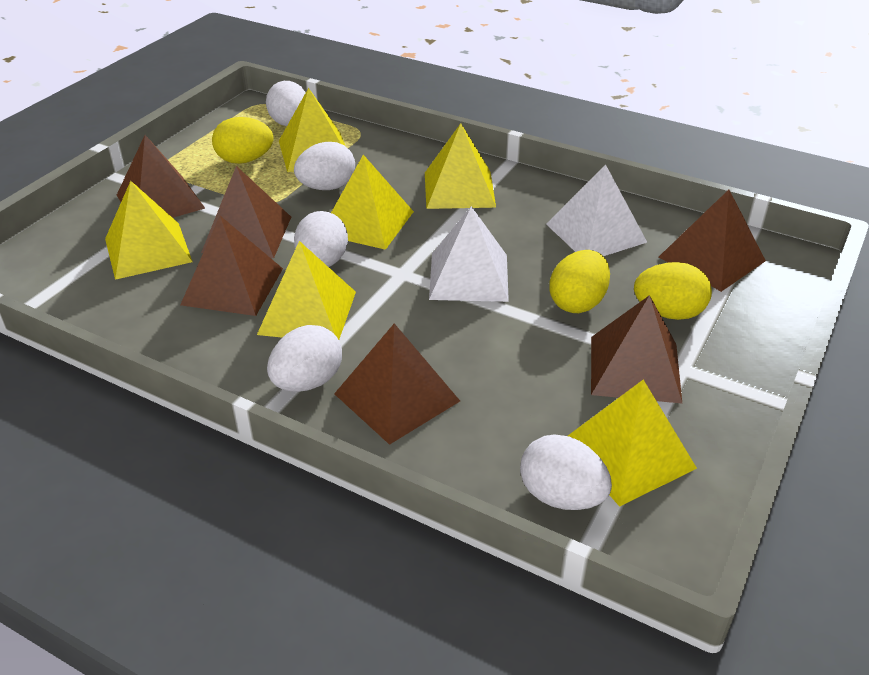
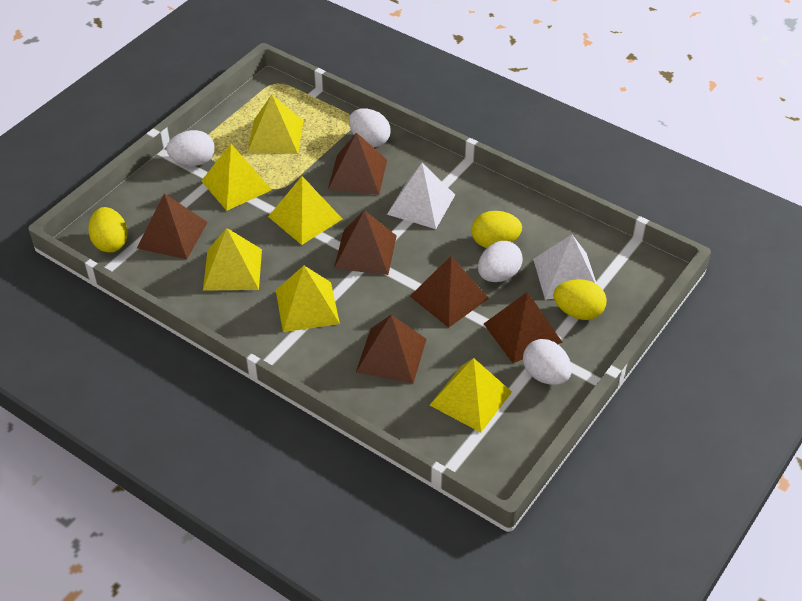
white egg: [266,81,306,126] [267,325,342,392] [294,142,355,190] [294,211,348,267] [520,435,612,510] = 5 -> [166,130,215,166] [349,108,391,147] [478,241,523,282] [523,339,572,385] = 4

